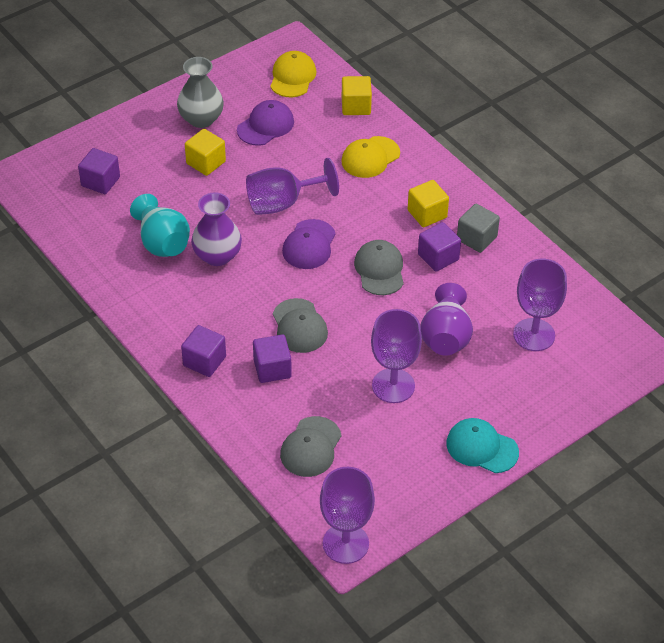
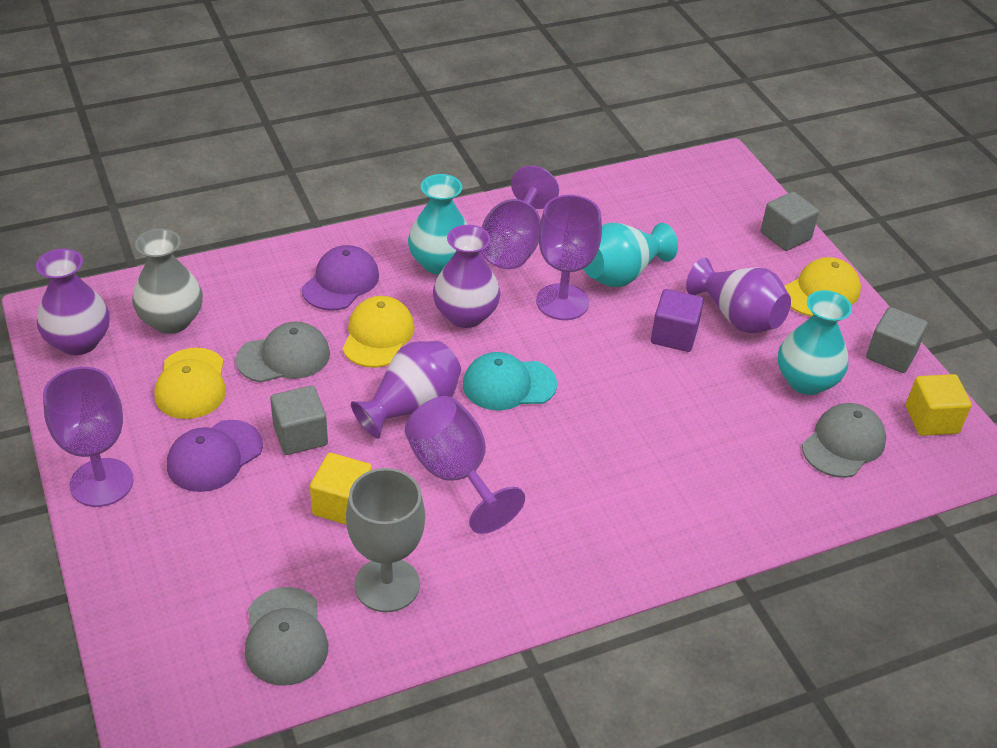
grey cube: [457,204,500,253] = 1 -> [270,385,328,455] [761,192,819,251] [866,307,928,373] = 3
grey goblet: none = 0 -> [346,468,425,612] = 1
purple cube: [78,148,120,194] [181,325,226,377] [253,334,292,383] [418,222,461,271] = 4 -> [651,289,704,352] = 1
purple vase: [191,192,242,266] [420,283,473,356] = 2 -> [36,248,109,355] [351,341,461,439] [433,225,500,328] [686,258,791,333] = 4
turquoise vase: [130,194,190,257] = 1 -> [408,174,468,275] [584,223,678,287] [778,290,852,395] = 3
yellow cap: [270,51,316,97] [341,136,400,178] = 2 -> [155,348,226,419] [342,296,415,368] [785,257,861,317] = 3
yellow cube: [185,129,226,176] [342,76,372,115] [408,180,449,227] = 3 -> [310,453,372,525] [906,374,972,436] = 2

